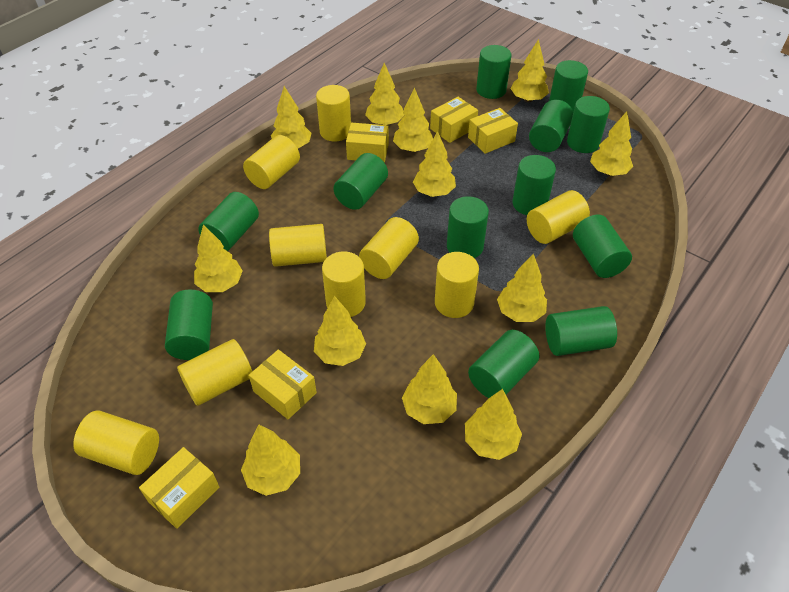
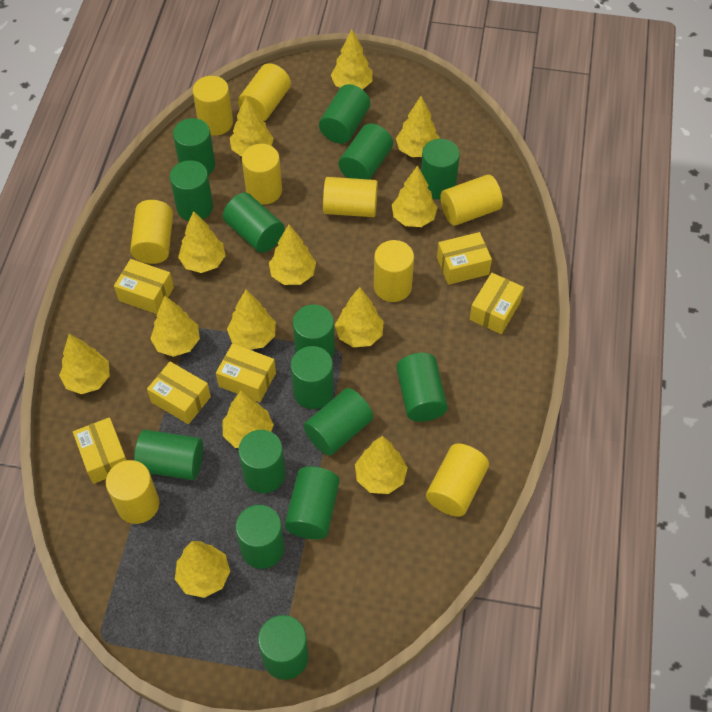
green cylinder: [165,289,213,360] [198,192,259,251] [333,153,388,210] [447,196,489,258] [468,330,539,398] [476,45,511,99] [512,155,556,215] [529,100,573,152] [545,306,617,356] [549,60,588,112] [567,96,610,153] [573,214,632,278] = 12 -> [134,430,203,480] [170,160,213,221] [173,118,215,175] [223,192,284,253] [235,505,285,569] [238,430,286,493] [258,615,309,680] [285,466,340,539] [291,346,334,409] [293,304,335,358] [303,388,373,456] [319,84,370,144] [339,123,393,180] [396,353,448,422] [421,139,460,200] = 15
yellow box: [139,447,219,529] [249,349,317,419] [346,123,389,163] [430,97,478,143] [468,108,518,154] = 5 -> [73,417,127,484] [114,259,174,314] [147,362,211,424] [216,343,276,402] [437,232,492,285] [469,273,524,334] = 6
yellow tree: [194,225,243,292] [241,425,300,496] [271,86,312,148] [314,296,366,366] [365,63,404,125] [393,88,433,152] [402,354,457,424] [413,131,456,197] [465,389,522,460] [497,253,547,322] [511,39,549,102] [590,111,633,176] = 12 -> [59,334,110,394] [150,296,200,357] [175,541,230,598] [178,211,226,273] [222,391,274,448] [227,290,276,350] [230,96,274,157] [269,225,316,285] [331,30,373,90] [335,287,384,347] [355,436,408,494] [392,165,438,227] [396,96,440,157] = 13

